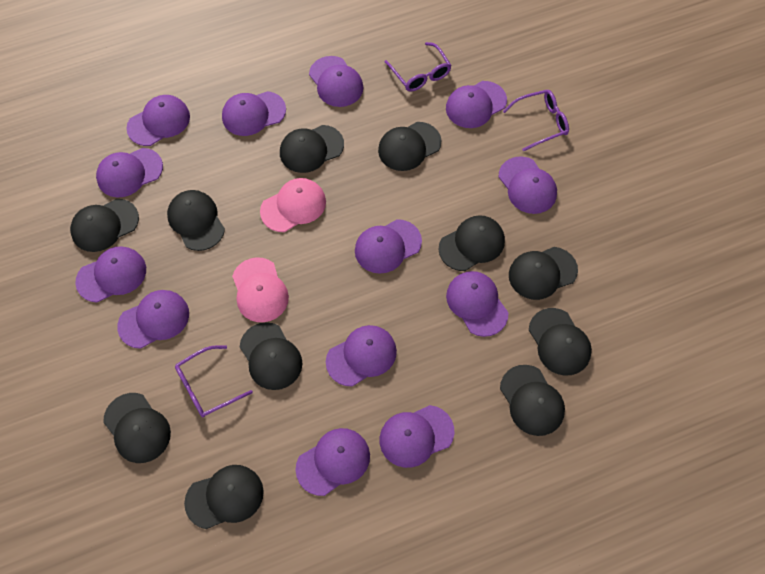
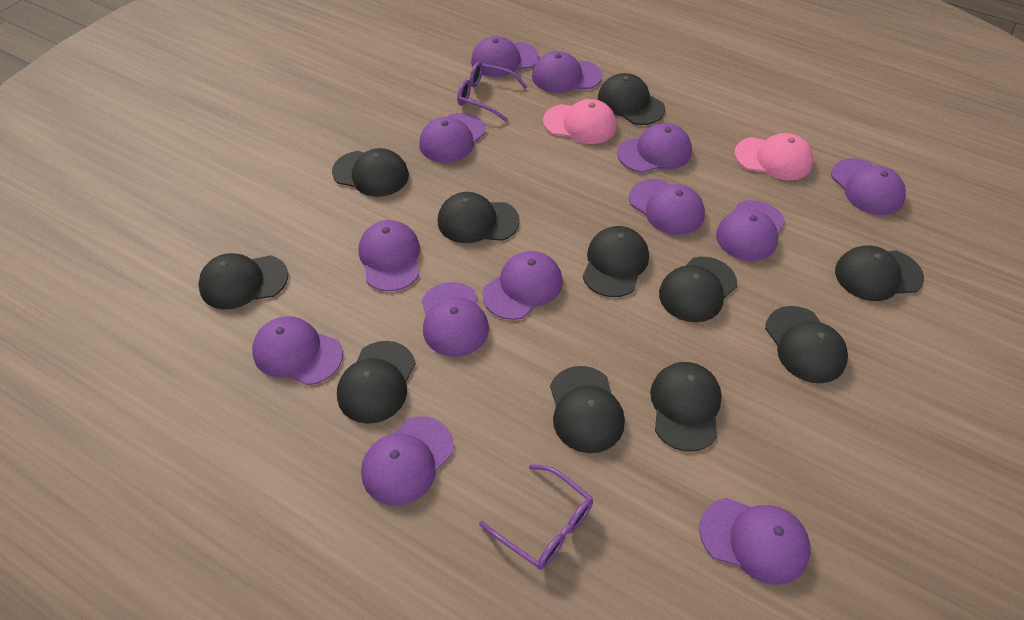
purple glasses: [175,345,253,417] [384,42,452,92] [503,90,569,151] = 3 -> [457,62,527,122] [479,464,593,570] = 2

